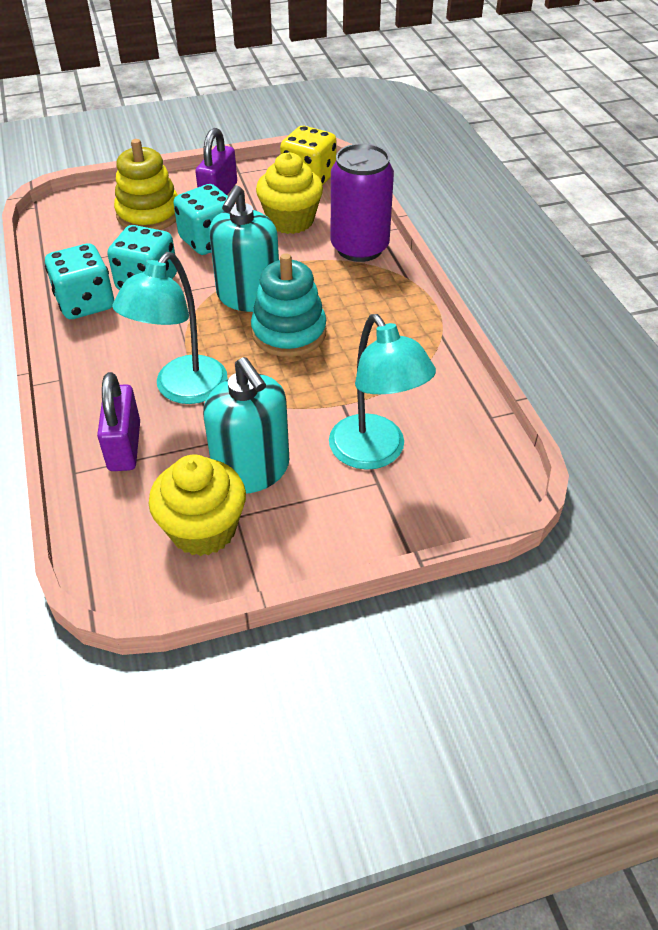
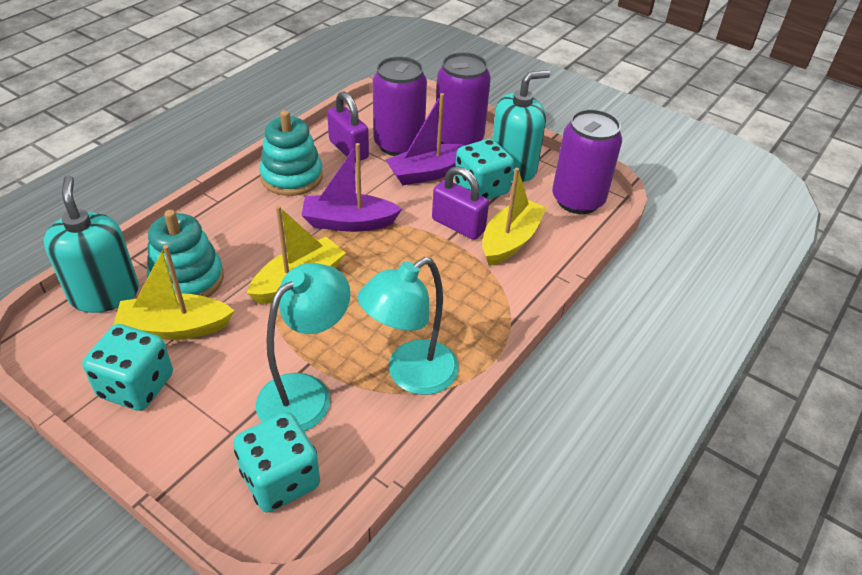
purple boat: none = 0 -> [301,143,402,232] [386,93,466,185] = 2
purple can: [331,143,394,262] = 1 -> [373,56,427,156] [436,52,491,145] [552,109,622,214] = 3
turquoise stacking toy: [251,253,326,357] = 1 -> [147,210,224,297] [259,110,323,196] = 2
yellow boat: none = 0 -> [113,245,234,340] [247,206,346,304] [482,168,547,266] = 3
yellow cupcake: [149,454,246,556] [256,152,323,234] = 2 -> none = 0
yellow dice: [280,126,337,185] = 1 -> none = 0
yellow stacking toy: [114,139,178,230] = 1 -> none = 0

